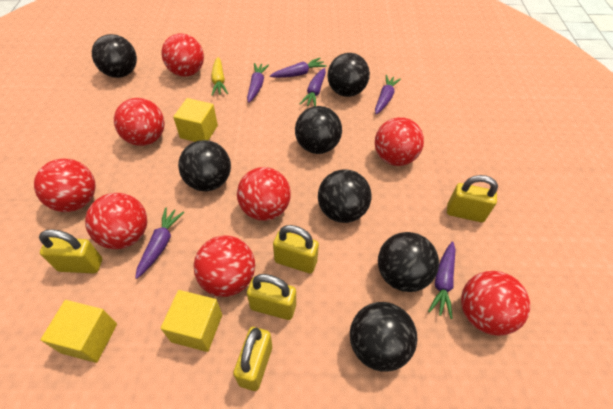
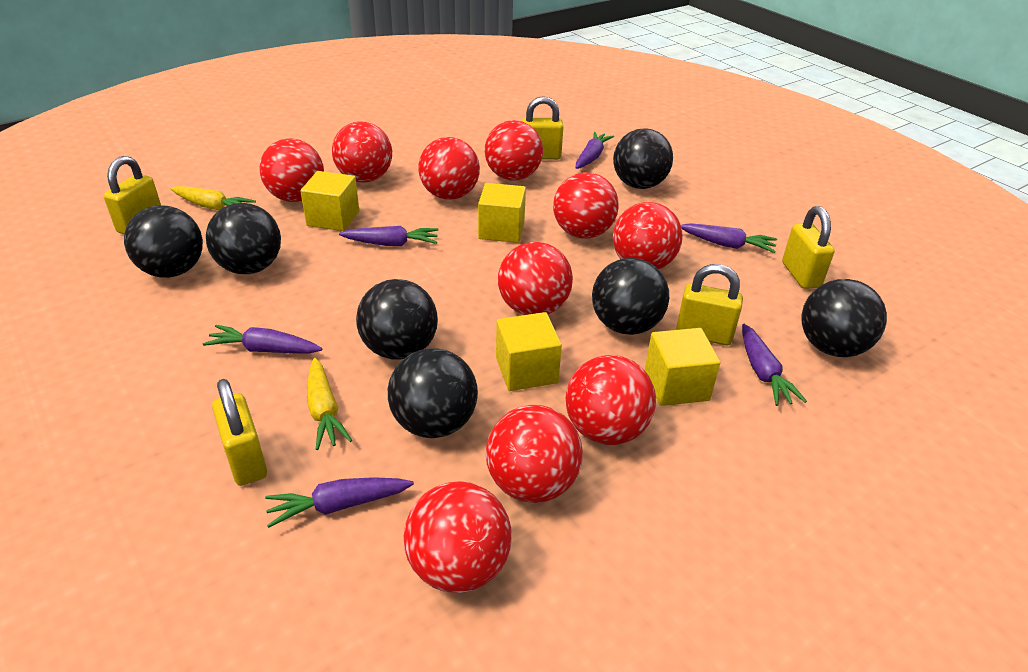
red ball: [34,159,95,212] [85,193,147,249] [114,98,165,146] [161,33,204,77] [194,236,255,297] [237,167,291,221] [375,117,424,166] [461,271,530,336] = 8 -> [259,138,324,202] [332,121,392,183] [404,481,512,593] [418,137,480,200] [485,120,543,181] [486,405,583,503] [498,242,573,315] [553,172,619,238] [566,355,656,445] [613,202,683,269] = 10
yellow carrot: [211,57,228,96] = 1 -> [171,186,256,210] [307,358,352,450] = 2
yellow cube: [41,300,117,363] [161,290,222,352] [173,98,218,142] = 3 -> [300,171,359,231] [478,183,526,243] [496,312,562,391] [645,328,720,406] = 4

